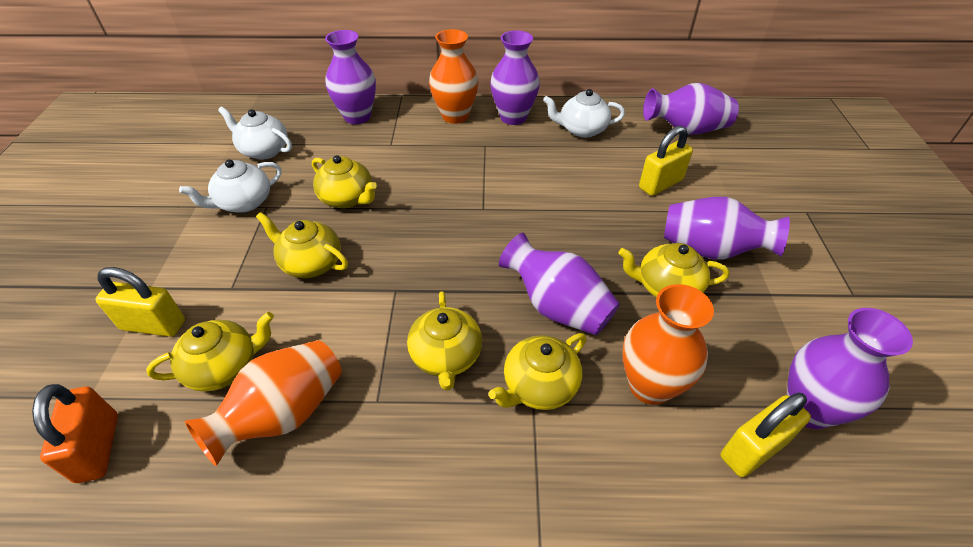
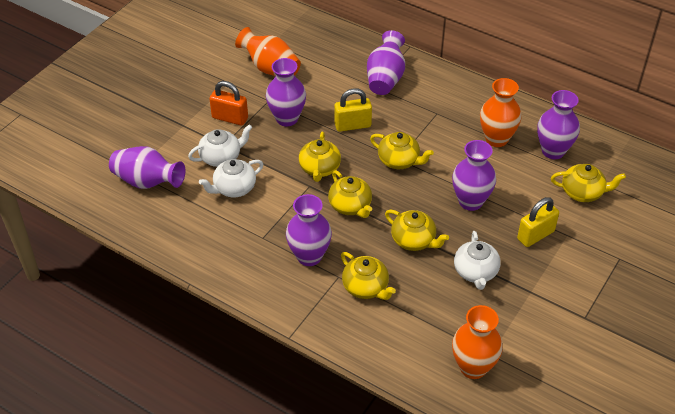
yellow padlock: [95,267,185,337] [639,126,693,196] [720,392,811,477] = 3 -> [334,88,372,132] [517,197,559,247] = 2

